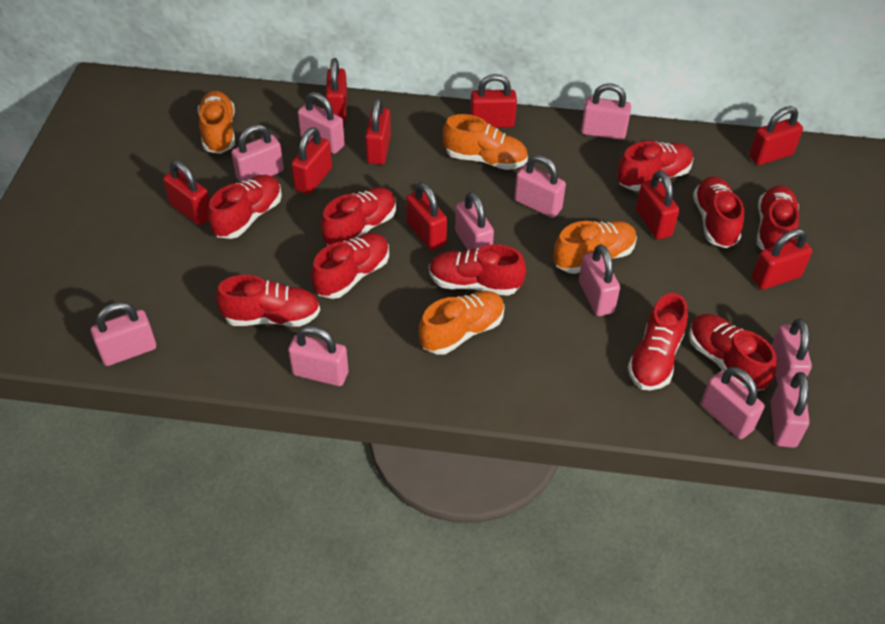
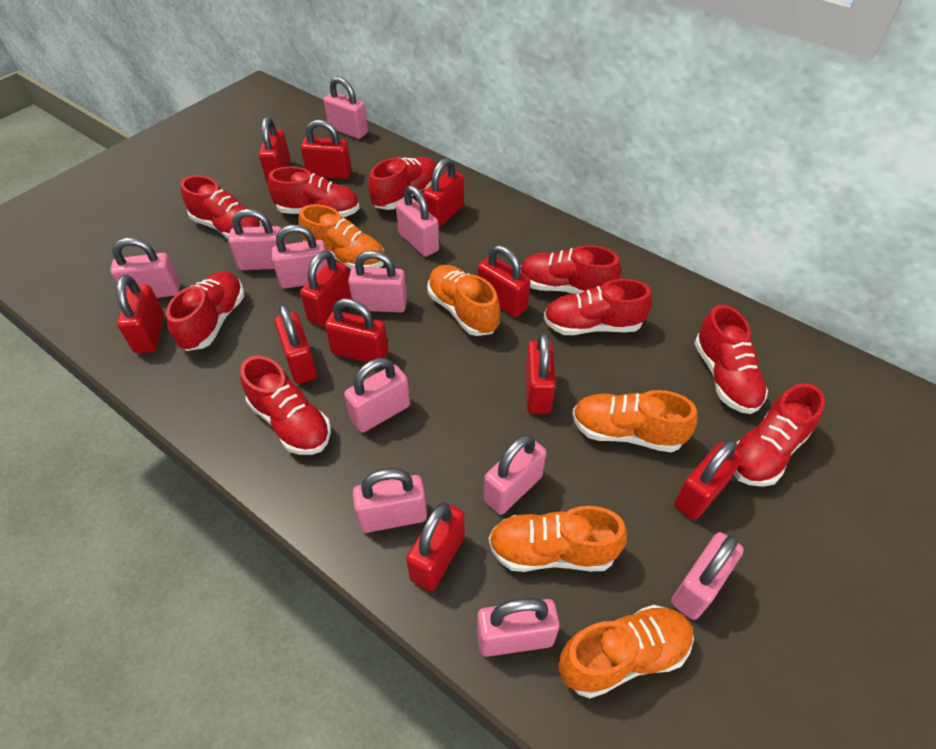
orange shoe: [198,91,235,154] [419,291,505,355] [443,114,528,170] [553,221,637,274] = 4 -> [299,204,384,269] [427,265,500,336] [489,506,627,572] [558,605,694,698] [572,390,698,452] = 5
red padlock: [163,160,210,225] [291,127,332,195] [325,58,347,123] [365,98,391,165] [406,182,447,250] [470,74,517,128] [636,171,679,240] [749,106,803,165] [752,229,812,290] = 9 -> [116,275,164,353] [259,116,291,184] [275,304,317,384] [300,250,351,327] [301,119,352,179] [325,298,389,362] [406,502,465,591] [423,158,464,227] [478,245,530,317] [525,332,556,414] [674,439,743,520] = 11
red shoe: [208,175,282,239] [216,275,320,327] [311,233,389,299] [321,187,396,246] [429,244,526,296] [617,141,694,191] [628,293,688,390] [689,314,777,391] [693,176,744,248] [757,185,799,250] = 10 -> [166,271,244,351] [180,175,262,239] [240,356,331,455] [268,166,360,217] [368,157,436,210] [520,245,621,294] [544,279,652,335] [694,305,768,414] [734,383,825,487] = 9

